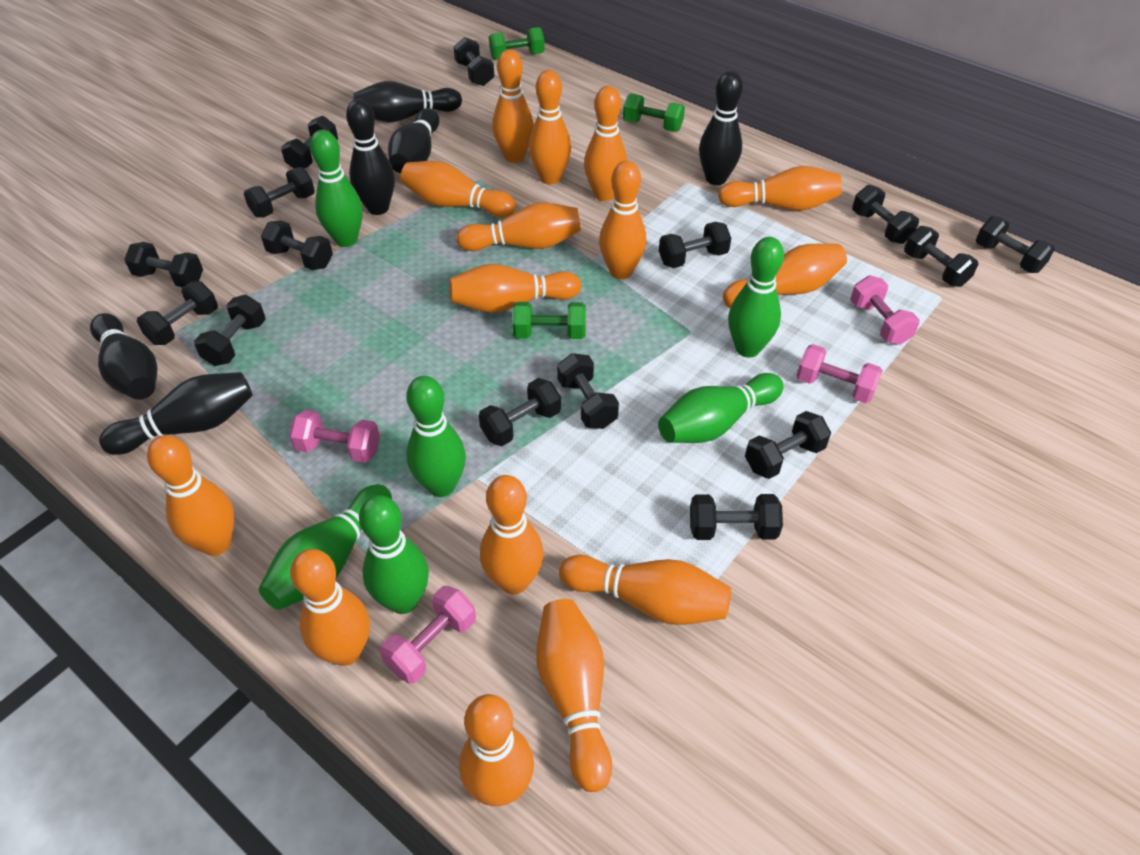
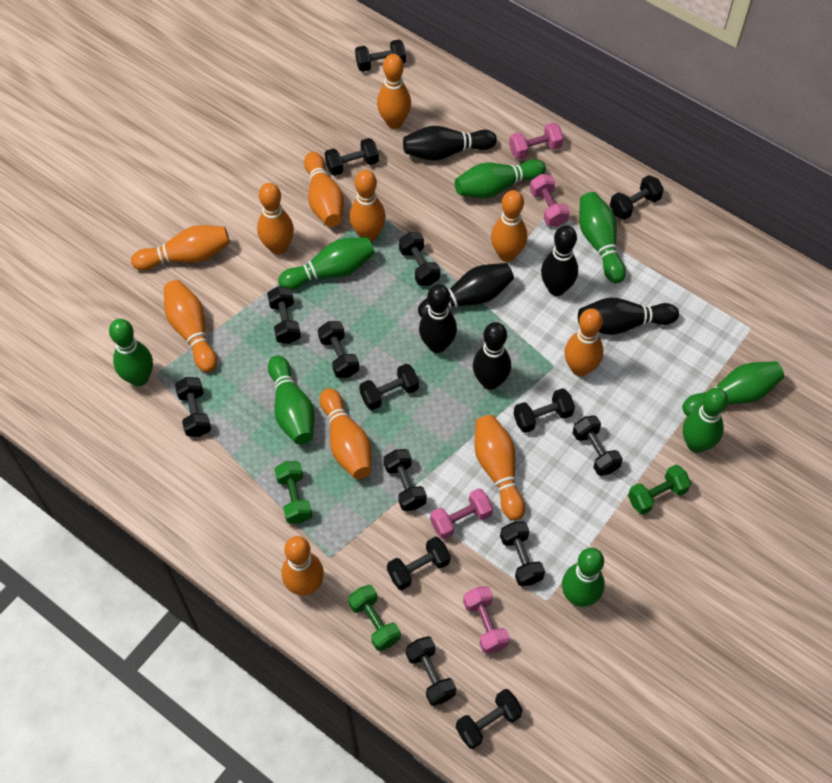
green bowling pin: [259,484,392,610] [310,130,363,247] [359,495,429,614] [406,376,466,497] [658,373,784,443] [728,237,784,358] = 6 -> [109,319,153,386] [268,355,315,445] [278,237,375,290] [455,159,546,198] [562,548,605,607] [579,192,626,283] [682,361,784,416] [683,388,728,453] = 8
orange bowling pin: [147,435,234,556] [290,549,370,666] [400,161,516,218] [449,264,581,313] [456,203,581,251] [459,694,534,806] [480,475,544,595] [492,49,534,163] [529,70,571,185] [536,599,612,792] [559,555,731,625] [584,86,627,201] [599,161,646,279] [718,166,842,210] [723,244,847,308] = 15 -> [131,225,230,270] [164,280,217,372] [257,183,294,255] [282,536,324,596] [304,152,344,227] [320,388,372,479] [350,170,386,242] [377,54,411,129] [474,415,525,520] [491,190,527,262] [565,308,603,376] = 11

